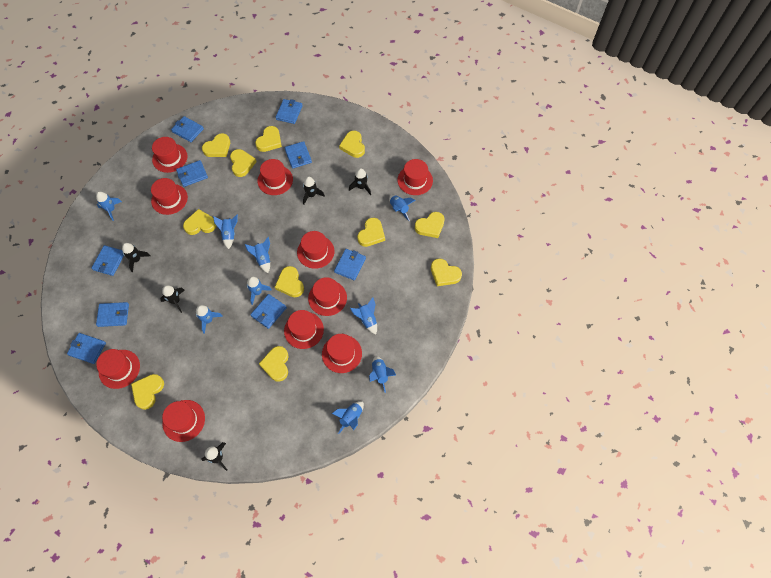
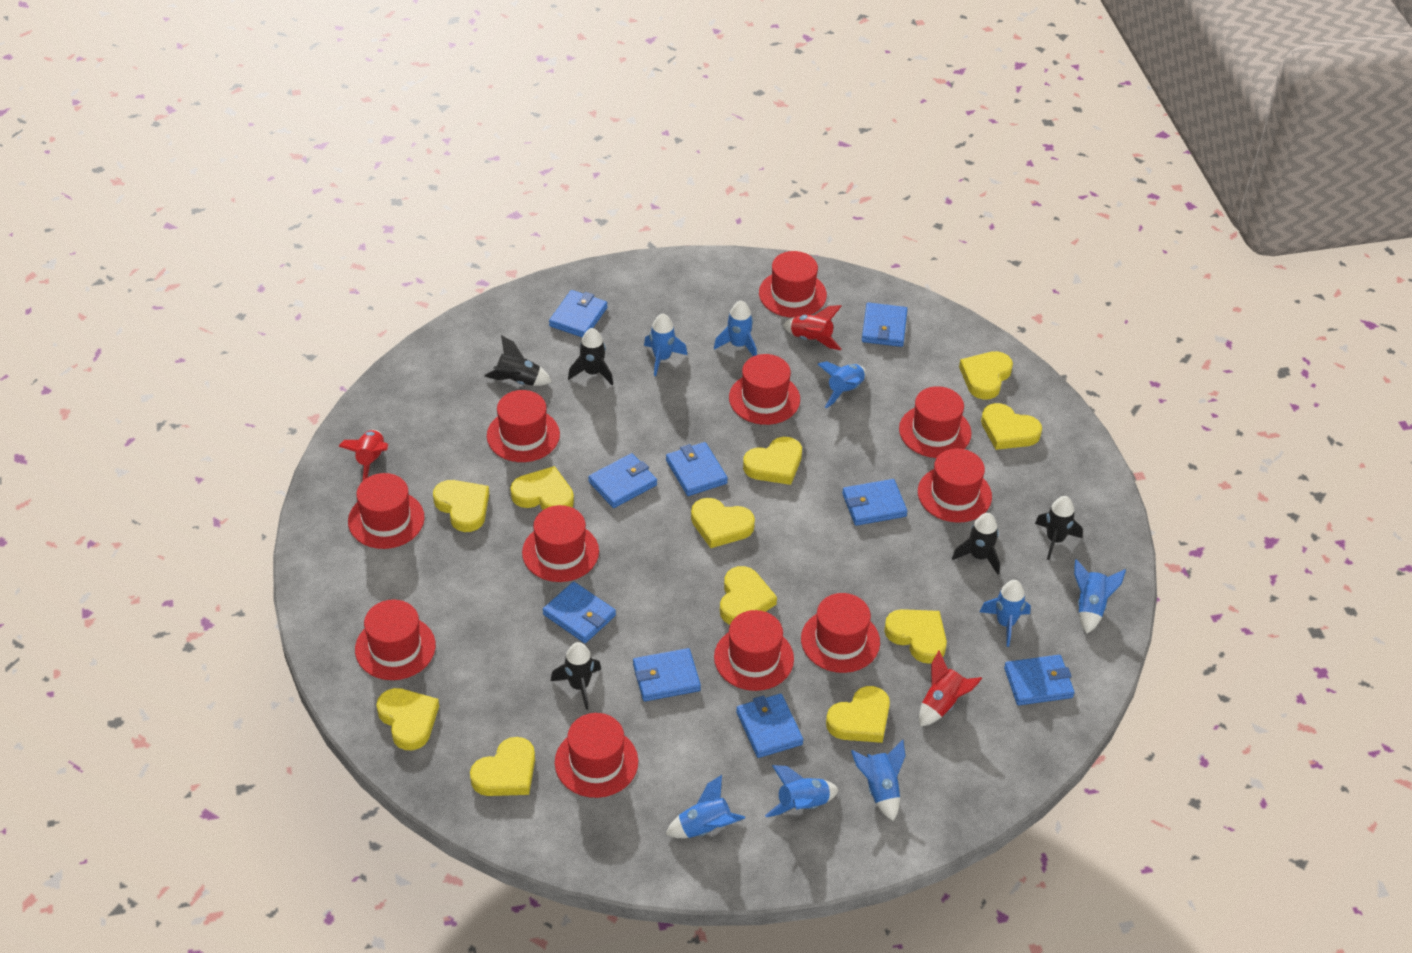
blue rocket: [96,192,122,221] [196,305,223,334] [213,215,238,249] [244,237,270,273] [247,276,272,305] [332,401,364,434] [350,297,377,334] [369,356,396,393] [389,195,415,221] = 9 -> [644,314,687,376] [665,775,745,838] [714,300,757,356] [765,765,839,817] [818,361,866,408] [851,739,905,821] [980,580,1031,647] [1074,559,1126,634] = 8
red hat: [96,349,140,389] [151,178,188,215] [152,137,188,173] [162,400,205,442] [257,159,293,195] [284,310,324,349] [297,231,334,269] [308,277,347,316] [322,334,362,373] [397,159,433,195] = 10 -> [348,473,425,549] [355,600,436,680] [487,390,560,462] [522,505,599,582] [555,713,638,798] [714,610,794,691] [729,354,800,425] [759,251,827,318] [801,593,880,673] [899,386,971,458] [918,448,992,523] = 11
red rocket: none = 0 -> [338,430,388,481] [783,305,842,350] [919,650,982,727] = 3

